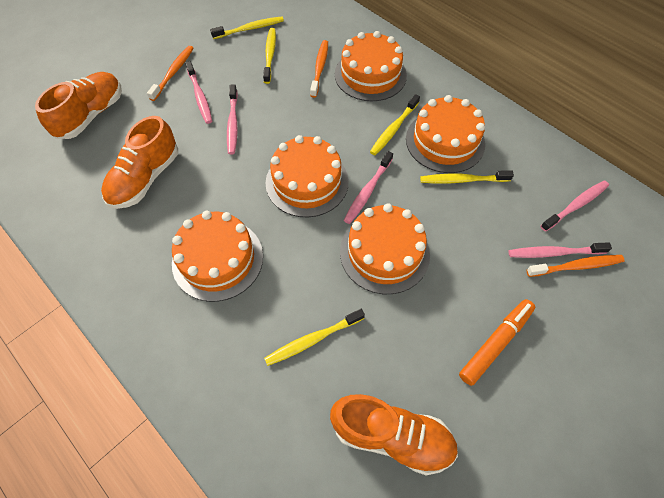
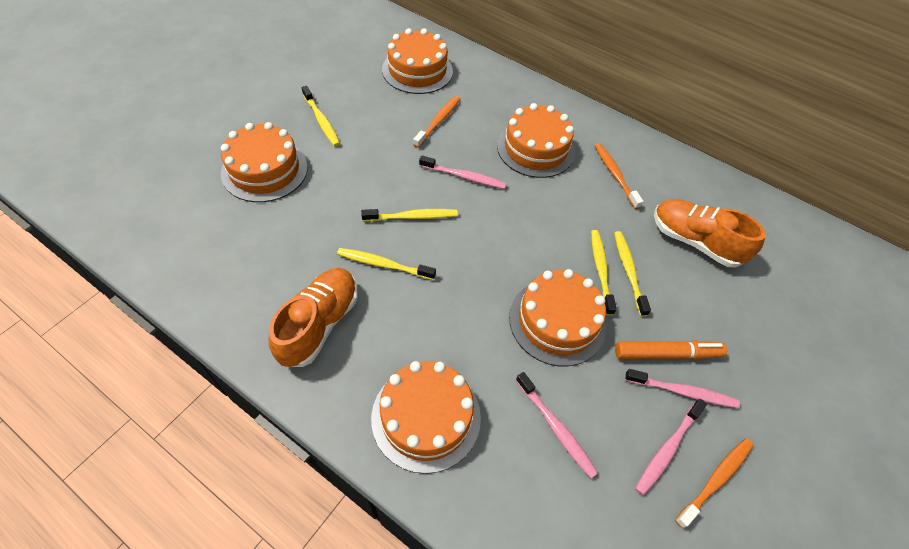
orange shoe: [35,72,122,139] [101,116,178,209] [330,394,458,475] = 3 -> [269,268,358,367] [654,199,766,268] = 2
pink toothbrush: [185,61,212,124] [227,84,238,154] [344,151,393,224] [508,242,612,258] [540,180,609,231] = 5 -> [419,155,506,189] [516,372,598,478] [625,369,740,408] [635,399,707,496] = 4

